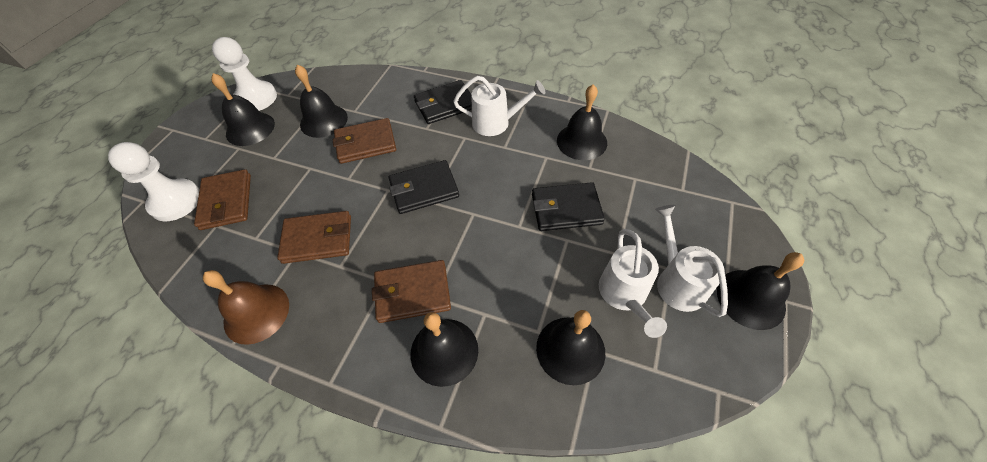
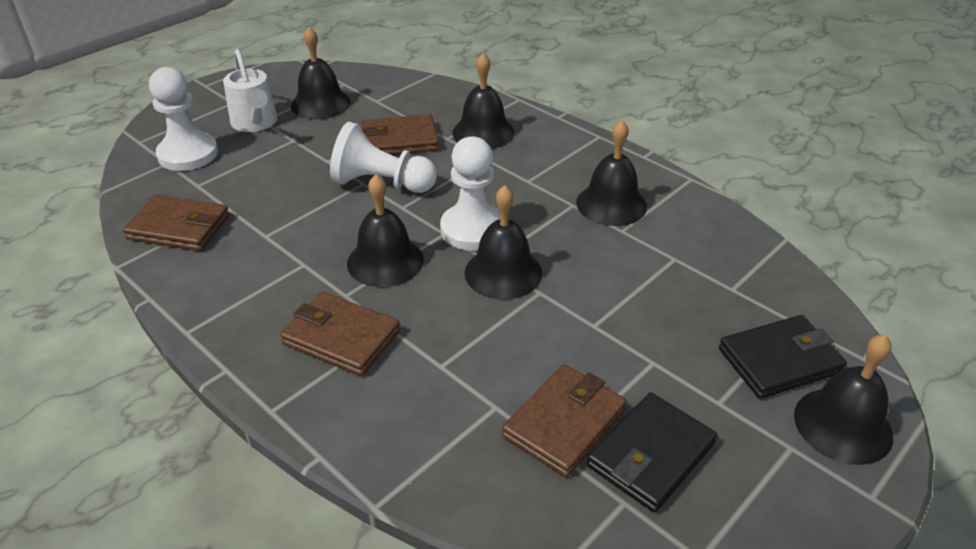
black wallet: [389,160,459,214] [414,80,472,124] [532,182,605,231] = 3 -> [587,393,717,512] [719,315,847,399] = 2
brown bell: [203,270,289,345] = 1 -> none = 0
white pawn: [108,142,200,222] [212,37,277,111] = 2 -> [149,67,218,171] [330,122,437,193] [440,137,500,251] = 3
white watering can: [453,76,545,136] [599,229,667,338] [655,205,728,317] = 3 -> [223,49,278,132] = 1

